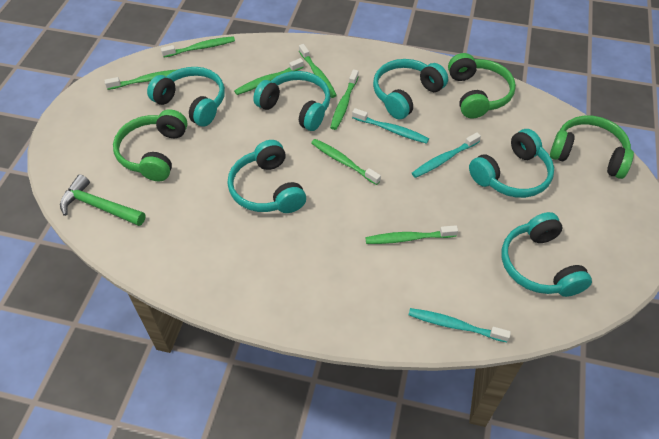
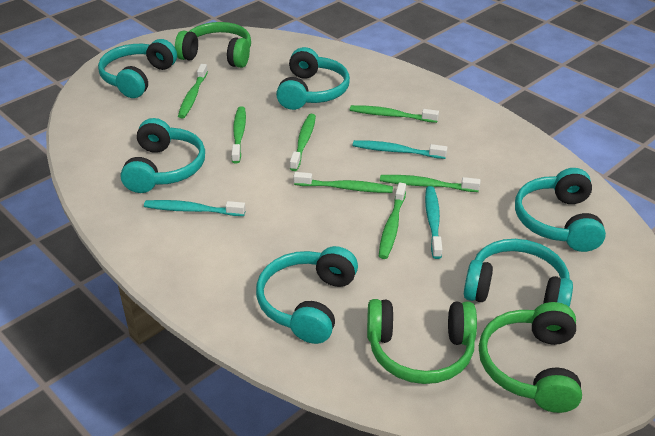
green hammer: [60,174,146,226] = 1 -> none = 0

